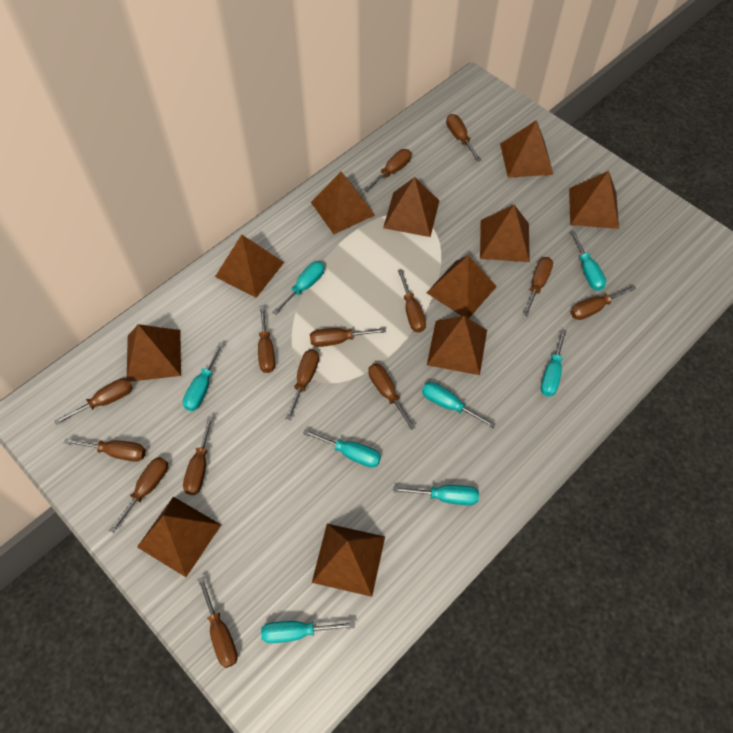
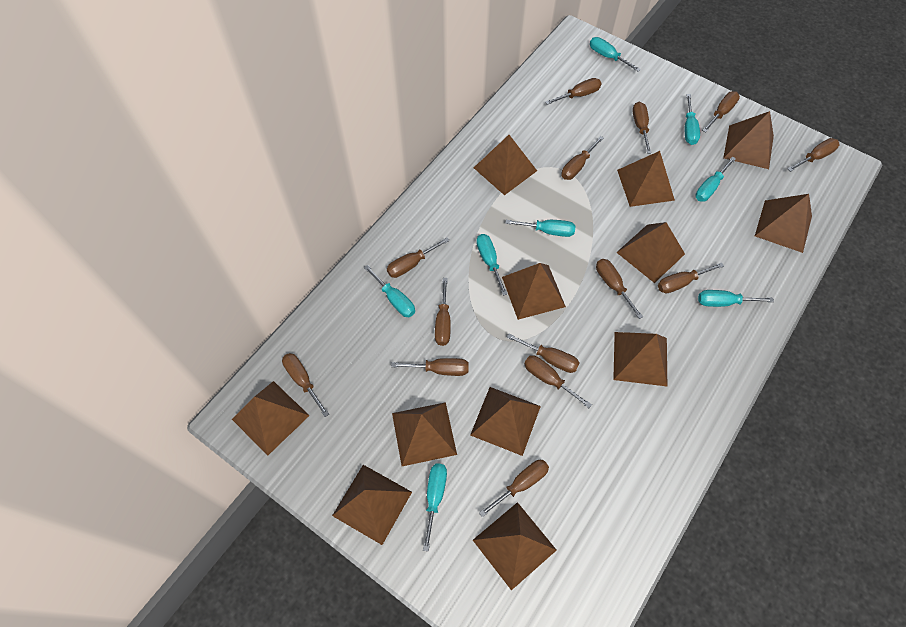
brown pyramid: [127,324,181,382] [137,497,221,577] [215,234,284,298] [311,172,375,234] [312,524,385,597] [383,177,439,237] [427,255,497,318] [427,316,487,375] [480,205,530,262] [500,120,553,178] [569,171,619,229] = 11 -> [232,381,310,455] [332,465,412,545] [392,402,457,466] [470,387,541,456] [473,502,557,590] [474,135,537,195] [502,263,566,320] [613,332,667,386] [616,222,685,283] [617,151,675,207] [723,111,774,169] [755,194,812,253] = 12

